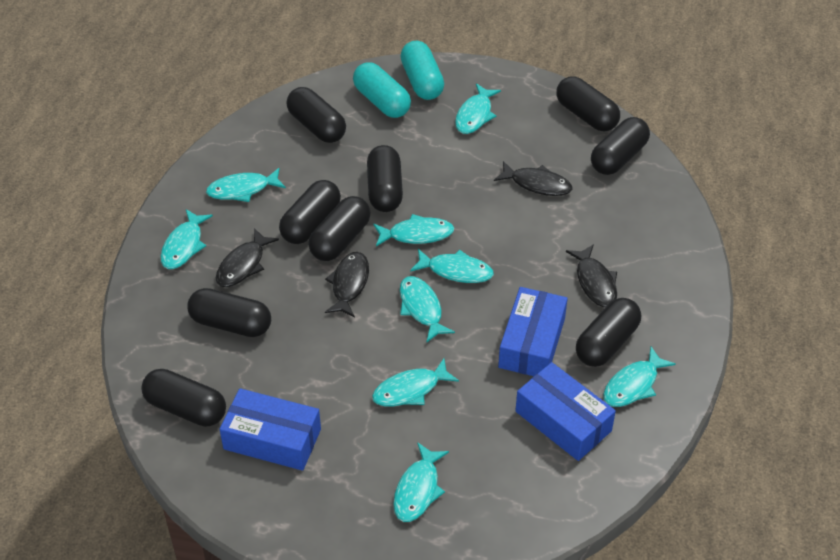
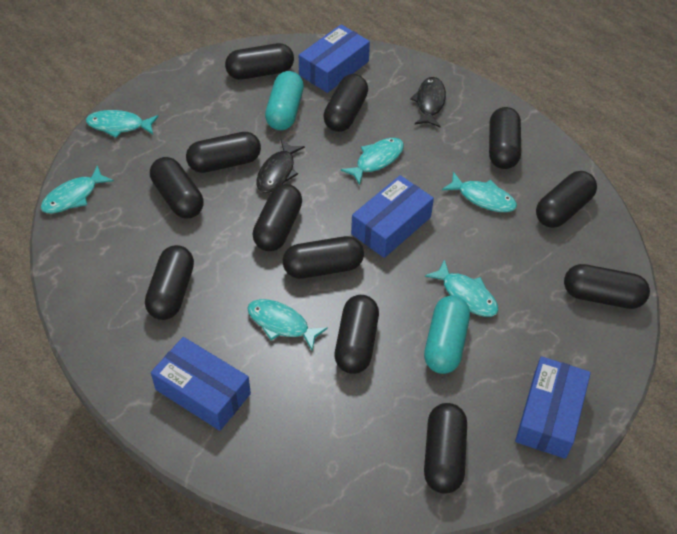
black capsule: [141,369,226,427] [187,288,271,337] [279,180,341,244] [286,87,346,143] [308,196,371,261] [367,145,403,212] [556,76,620,131] [576,298,641,367] [591,117,650,175] = 9 -> [145,245,194,320] [150,157,204,219] [186,132,261,173] [225,43,294,80] [253,184,302,251] [283,236,364,279] [323,74,368,132] [335,295,379,374] [424,403,467,494] [489,107,521,169] [536,171,597,228] [564,264,650,309] = 12
black fish: [216,228,279,287] [325,252,369,318] [494,161,572,196] [566,244,617,307] = 4 -> [256,139,305,193] [410,77,446,127] = 2
blue box: [220,388,321,471] [498,287,568,376] [515,362,616,461] = 3 -> [151,337,251,431] [299,24,370,93] [351,175,434,258] [515,356,591,459] = 4
turquoise fish: [161,209,213,269] [206,168,286,202] [372,358,459,406] [373,214,454,246] [393,442,449,522] [400,276,455,343] [410,249,494,283] [455,83,501,134] [603,347,676,407] = 9 -> [40,165,114,213] [86,110,159,138] [247,299,328,351] [341,138,404,185] [425,259,499,317] [442,172,517,212] = 6

